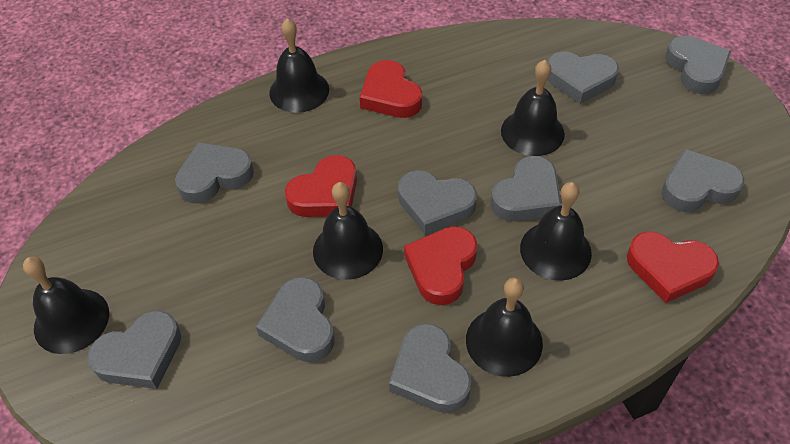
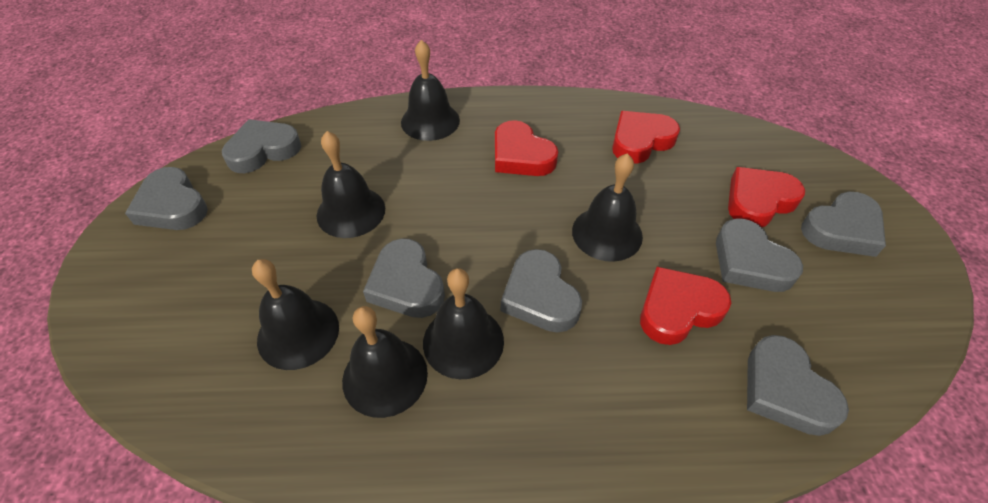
grey heart: [87,311,181,389] [175,142,254,204] [256,277,335,362] [389,323,471,413] [398,170,477,235] [491,156,561,221] [547,51,619,104] [661,149,744,212] [665,36,731,94] = 9 -> [125,167,208,230] [222,119,301,173] [363,238,445,318] [501,249,582,333] [716,218,803,292] [747,335,849,436] [801,192,886,257] = 7

